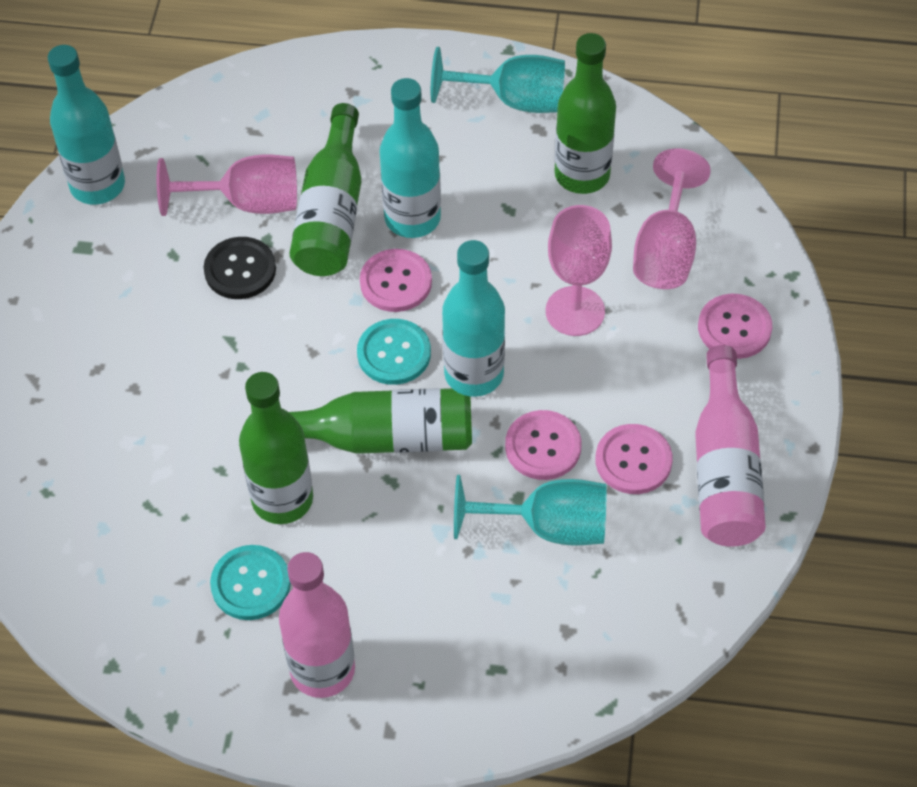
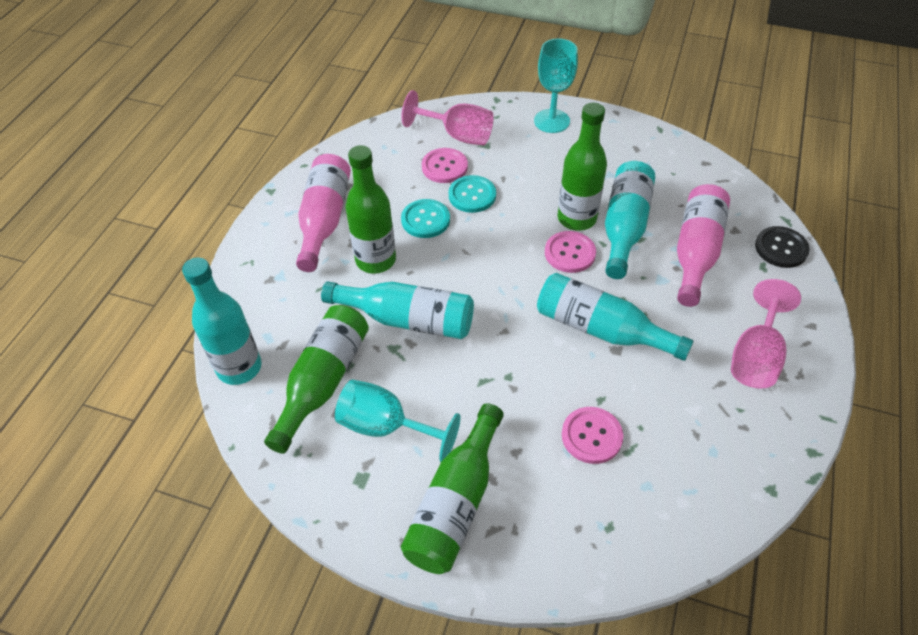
pink button: [360,249,432,312] [505,410,581,480] [596,424,673,494] [698,294,772,359] = 4 -> [422,148,468,183] [545,231,596,273] [562,407,623,464] = 3
pink goblet: [157,154,297,216] [546,205,612,336] [633,148,711,289] = 3 -> [401,90,494,145] [731,279,801,388] = 2
turquoise bottle: [48,45,125,205] [379,78,441,238] [442,240,505,397] = 3 -> [182,257,262,385] [321,281,474,339] [537,273,694,361] [605,161,655,279] = 4

